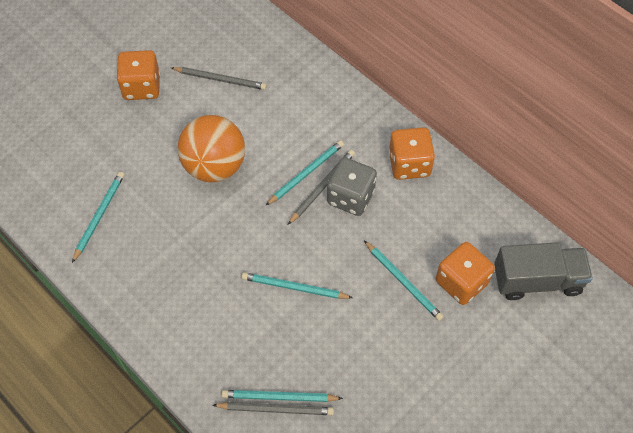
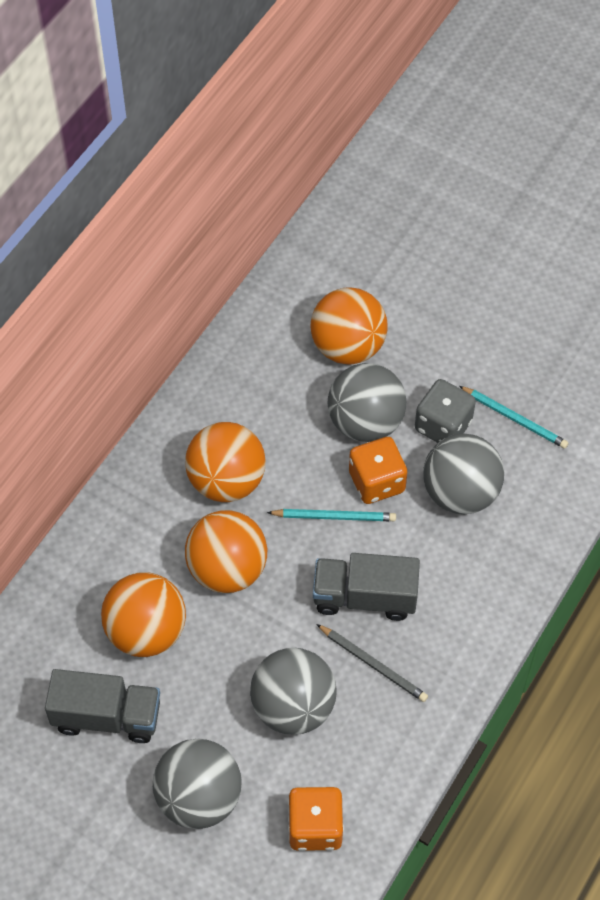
grey ball: none = 0 -> [153,739,241,829] [250,648,337,735] [328,363,406,442] [423,433,504,514] = 4
grey pencil: [171,67,267,90] [213,402,334,415] [288,150,355,225] = 3 -> [316,624,428,702] = 1
grey truck: [494,242,593,300] = 1 -> [45,669,160,743] [313,553,420,621] = 2
orange ball: [178,115,245,182] = 1 -> [101,572,186,657] [185,422,266,502] [185,510,267,593] [311,287,388,365] = 4
orange dice: [117,50,160,100] [389,127,435,180] [436,242,495,305] = 3 -> [288,787,344,851] [349,437,407,504] = 2
turquoise pencil: [72,172,125,263] [222,390,343,402] [242,272,353,299] [265,140,344,206] [364,241,444,321] = 5 -> [267,509,396,521] [459,386,569,449] = 2

